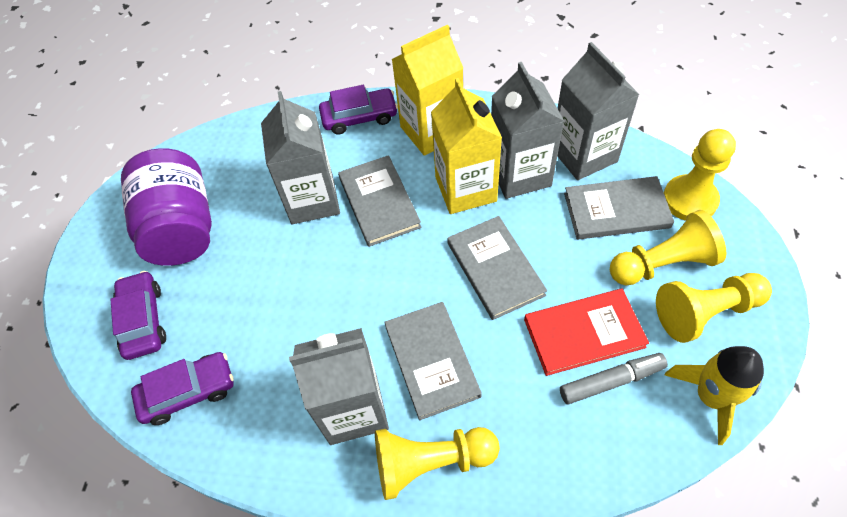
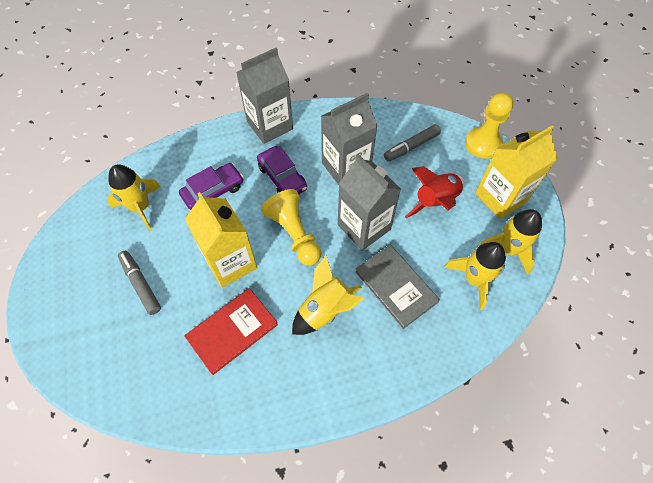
grey book: [338,155,421,247] [384,302,482,420] [447,216,547,320] [564,176,674,239] = 4 -> [355,245,440,329] = 1
grey carton: [261,91,340,224] [289,328,389,445] [491,62,564,199] [557,42,640,180] = 4 -> [236,48,293,144] [321,93,377,185] [338,154,401,251] = 3
grey marker: [560,353,668,405] = 1 -> [118,251,161,315] [384,124,441,162] = 2
purple car: [110,271,166,360] [131,352,234,425] [319,85,398,135] = 3 -> [179,163,243,210] [257,146,307,194] = 2
purple jar: [121,148,212,266] = 1 -> none = 0
red rocket: none = 0 -> [405,166,465,218] = 1
yellow pawn: [375,427,500,500] [610,210,726,285] [656,273,772,343] [664,129,736,221] = 4 -> [261,189,321,266] [465,92,513,159] = 2
yellow rocket: [665,346,764,445] = 1 -> [107,164,161,231] [292,255,364,335] [444,242,506,310] [477,209,542,275] = 4

